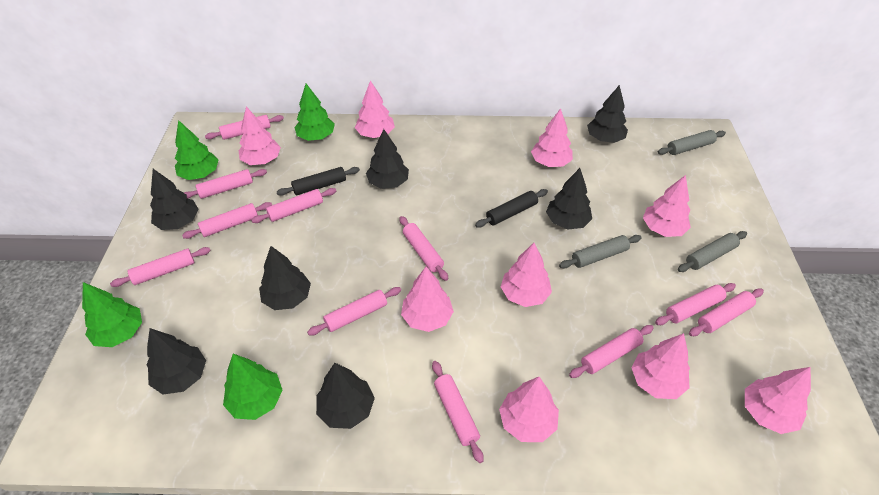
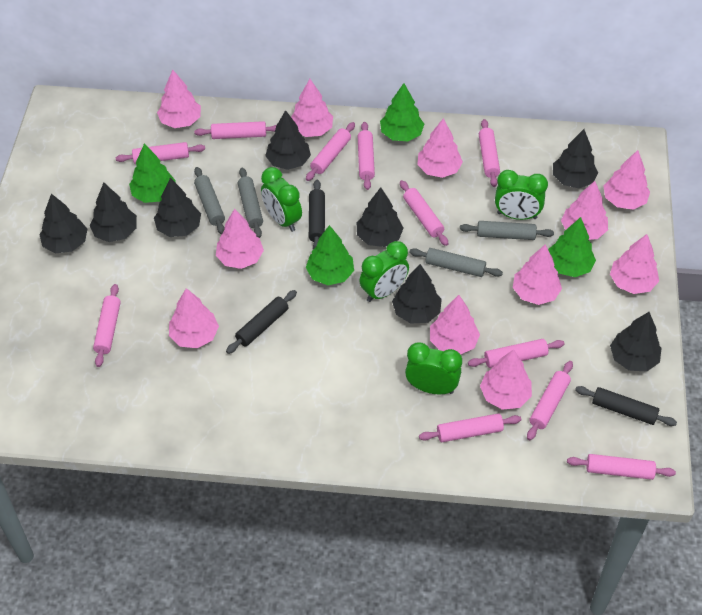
black rolling pin: [277,167,360,196] [475,189,548,228] = 2 -> [226,290,297,354] [309,180,325,249] [575,386,677,426] = 3
black tree: [147,328,206,394] [150,169,198,230] [259,246,311,310] [316,363,375,429] [366,129,409,189] [546,168,592,229] [587,85,628,143] = 7 -> [39,194,87,253] [90,182,137,242] [154,178,201,237] [265,110,311,170] [357,187,403,247] [392,264,442,324] [553,129,598,188] [610,312,662,372] = 8
green clock: none = 0 -> [261,167,302,232] [359,241,409,302] [405,342,462,395] [495,170,548,220] = 4
grey rolling pin: [559,235,641,268] [658,130,726,155] [678,231,747,272] = 3 -> [194,167,225,235] [238,168,263,238] [409,248,503,277] [460,221,554,240] = 4
pink tree: [239,107,281,165] [355,80,395,138] [401,267,454,332] [499,377,559,442] [501,243,552,307] [531,108,573,167] [632,333,690,399] [643,175,691,237] [745,367,811,434] = 9 -> [157,70,201,128] [169,288,219,348] [216,209,264,269] [291,79,333,137] [417,118,463,178] [430,295,480,355] [480,349,532,410] [513,245,562,305] [561,181,608,240] [603,150,650,210] [610,234,659,294] = 11

